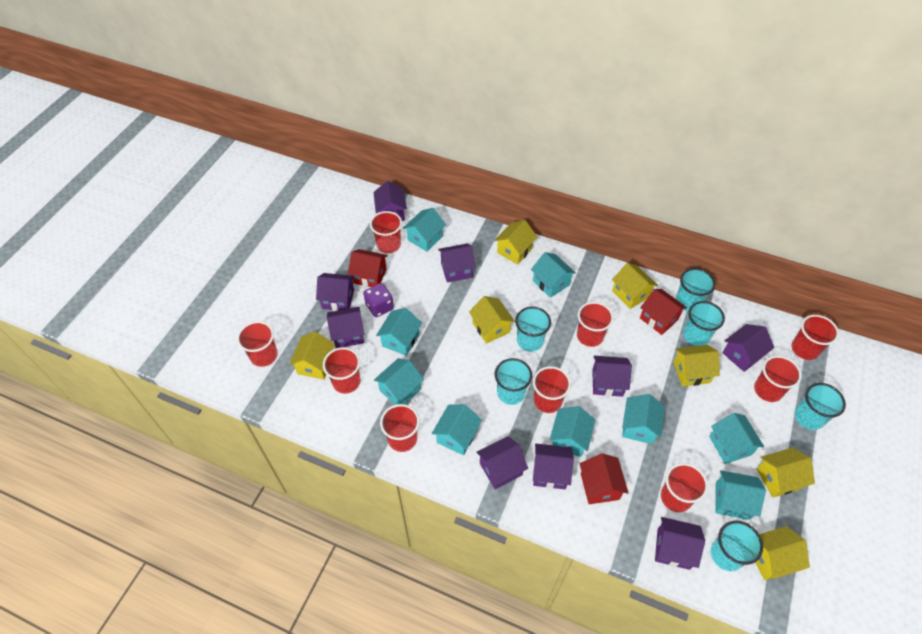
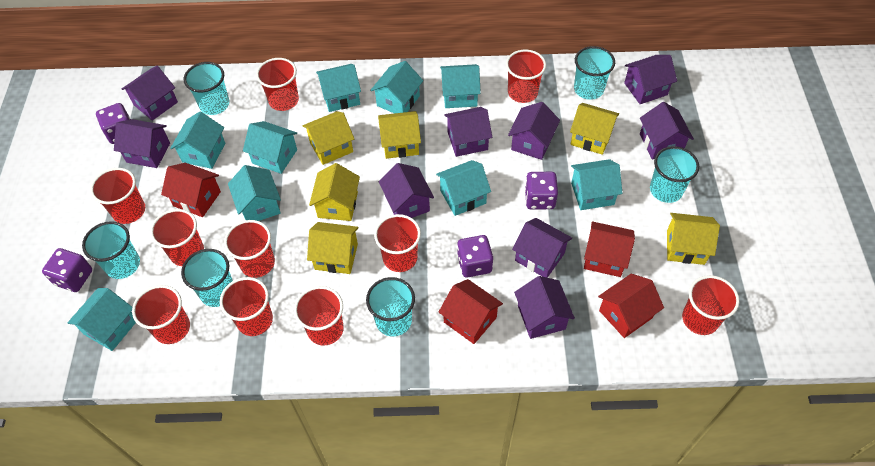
purple dice: [363,283,394,317] = 1 -> [42,248,92,292] [96,103,130,144] [457,235,493,278] [525,172,558,210] = 4
red cup: [237,321,278,367] [323,347,360,394] [370,211,402,253] [380,404,420,452] [533,366,571,413] [577,302,614,347] [661,463,708,512] [754,356,802,402] [792,315,839,360] = 9 -> [90,168,145,224] [132,285,190,344] [150,209,204,266] [220,277,273,336] [224,220,275,278] [256,58,299,111] [294,286,344,345] [374,214,421,272] [506,50,546,103] [682,275,739,335] = 10
red house: [348,249,388,287] [580,453,629,504] [640,289,687,335] = 3 -> [161,163,221,217] [439,279,503,344] [584,221,635,277] [598,274,664,338] = 4
yellow house: [289,332,335,380] [469,296,515,344] [494,220,537,264] [612,263,658,309] [673,345,720,386] [755,526,810,580] [757,447,815,497] = 7 -> [303,111,354,165] [307,222,358,274] [309,163,360,221] [378,111,421,159] [570,103,619,155] [667,213,720,265] = 6

